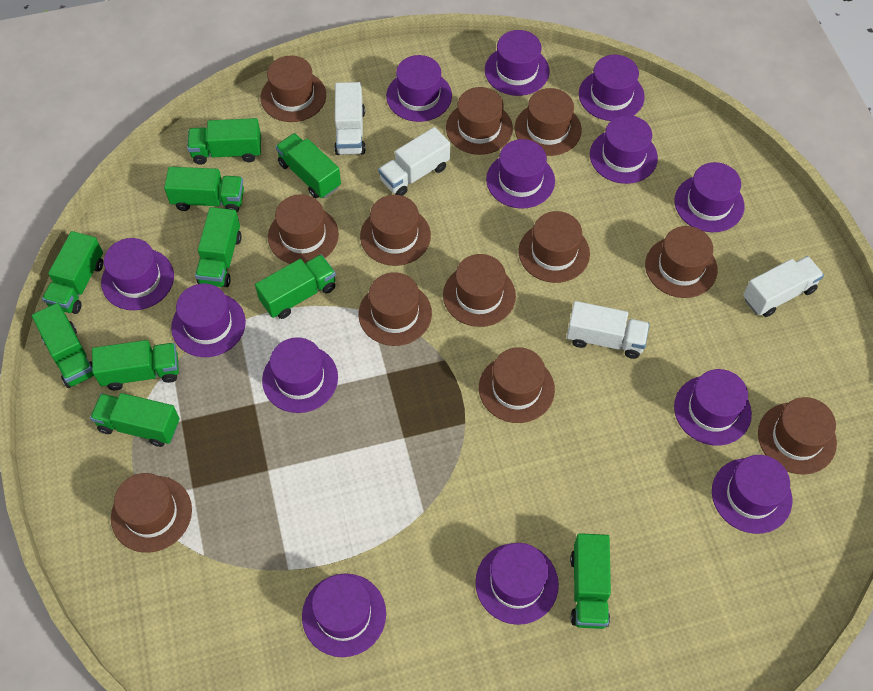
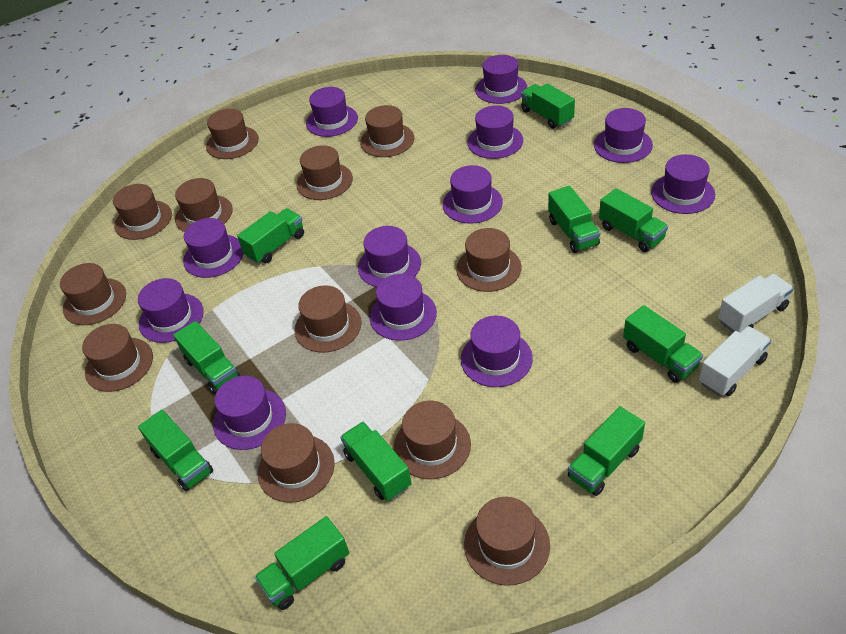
purple hat: [101,238,174,310] [171,283,246,357] [262,337,338,413] [302,573,386,657] [386,55,452,122] [475,543,559,625] [485,30,549,96] [486,139,555,209] [579,55,645,121] [590,115,658,184] [674,162,744,232] [674,369,752,445] [712,455,792,534] = 13 -> [138,278,204,343] [183,218,244,278] [213,376,286,450] [306,87,358,137] [358,226,421,287] [370,274,437,341] [443,165,503,224] [461,316,533,387] [467,105,523,159] [475,55,527,104] [594,108,653,163] [651,154,715,214] = 12
white truck: [334,82,365,155] [378,127,450,196] [567,301,650,359] [743,256,824,317] = 4 -> [699,326,771,396] [718,274,794,333] = 2

